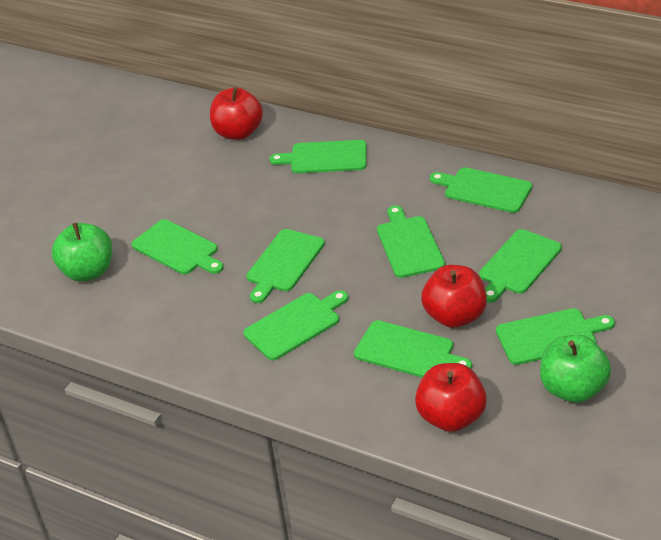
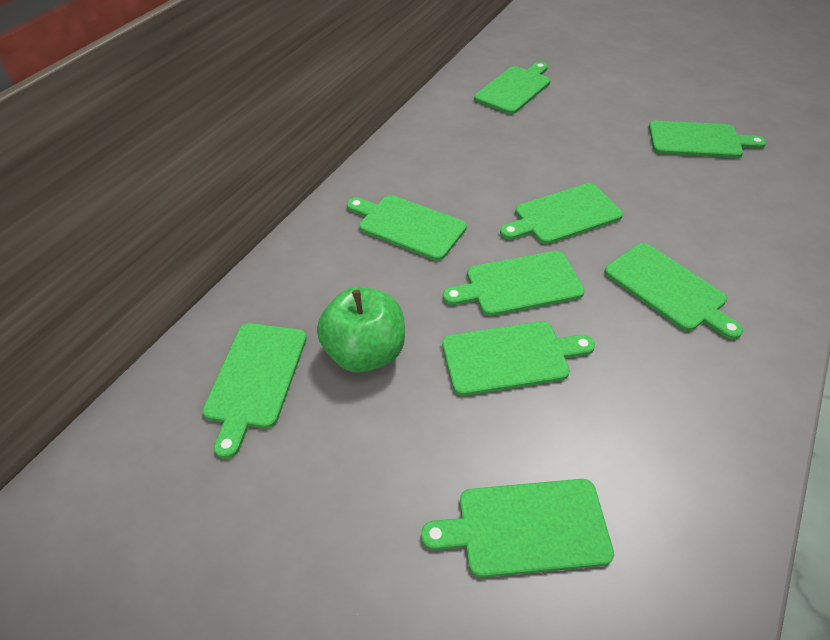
green apple: [52,223,112,282] [540,335,611,403] = 2 -> [317,287,405,373] = 1
red apple: [210,87,263,140] [415,363,487,432] [421,265,487,328] = 3 -> none = 0

